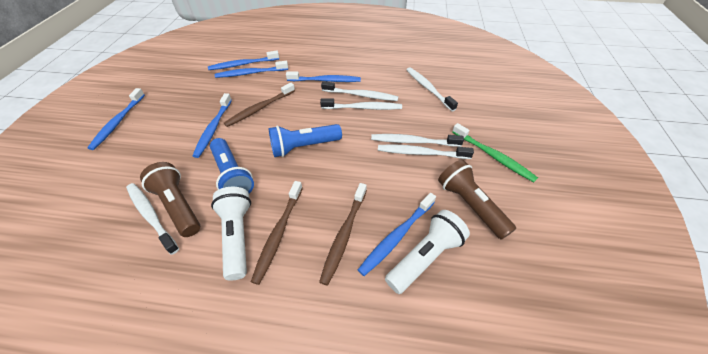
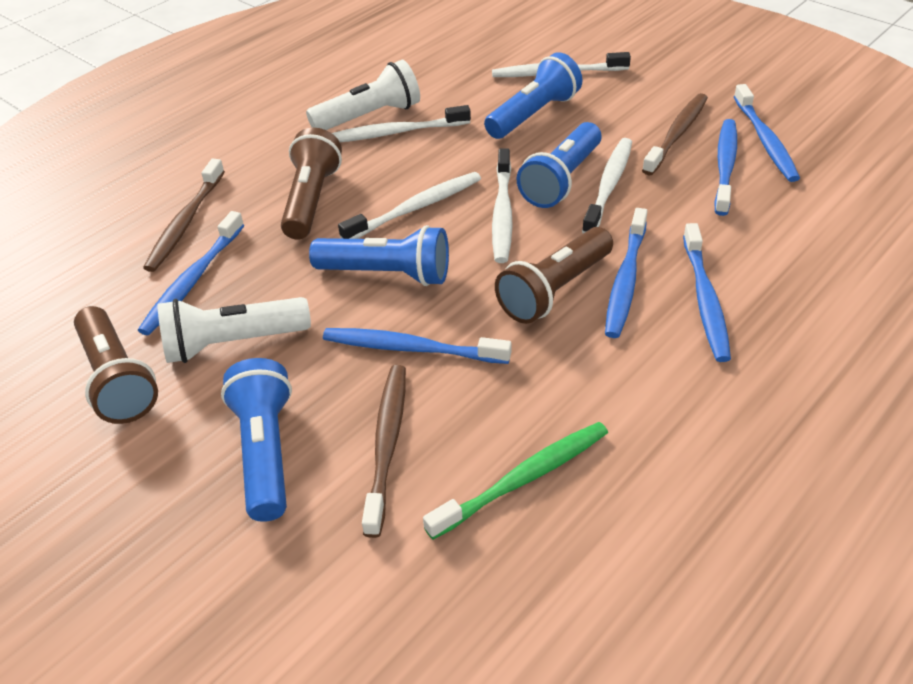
blue flashlight: [210,138,254,193] [269,124,342,157] = 2 -> [221,358,292,522] [309,225,449,286] [484,52,583,139] [517,122,602,208] = 4
brown flashlight: [140,162,200,237] [438,160,516,240] = 2 -> [74,306,158,424] [281,128,342,240] [495,227,613,324] = 3
white toothbrush: [126,183,179,255] [320,99,402,110] [321,81,399,101] [371,134,464,147] [378,144,474,159] [406,67,458,111] = 6 -> [332,105,471,142] [338,172,481,239] [492,52,631,77] [492,149,513,263] [582,138,632,233] = 5

